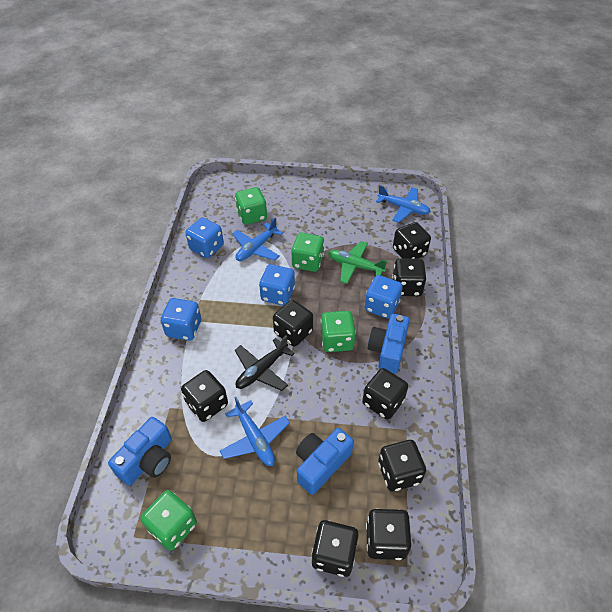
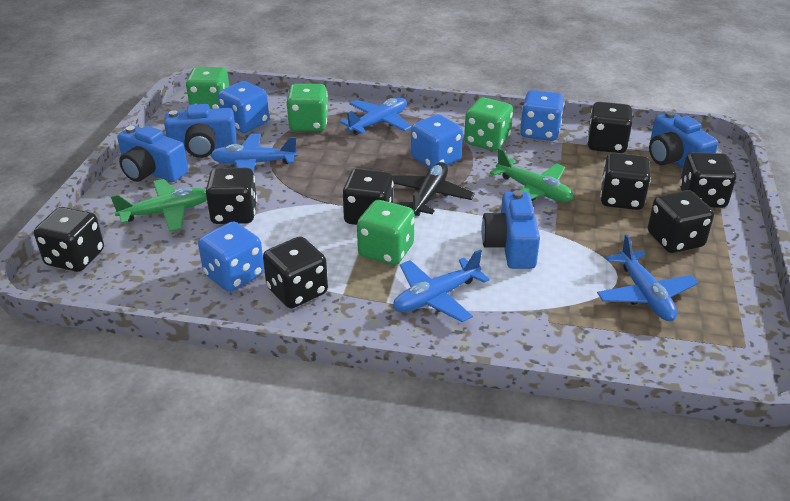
blue camera: [108,417,172,485] [296,428,354,495] [368,314,410,374] = 3 -> [117,126,188,182] [164,104,237,158] [481,190,540,269] [649,111,718,168] = 4
blue plane: [220,397,290,466] [232,217,283,261] [376,185,431,223] = 3 -> [210,134,298,173] [340,98,411,135] [393,249,490,322] [597,234,698,321] = 4
green plane: [328,241,387,284] = 1 -> [110,179,207,231] [490,148,574,202] = 2

